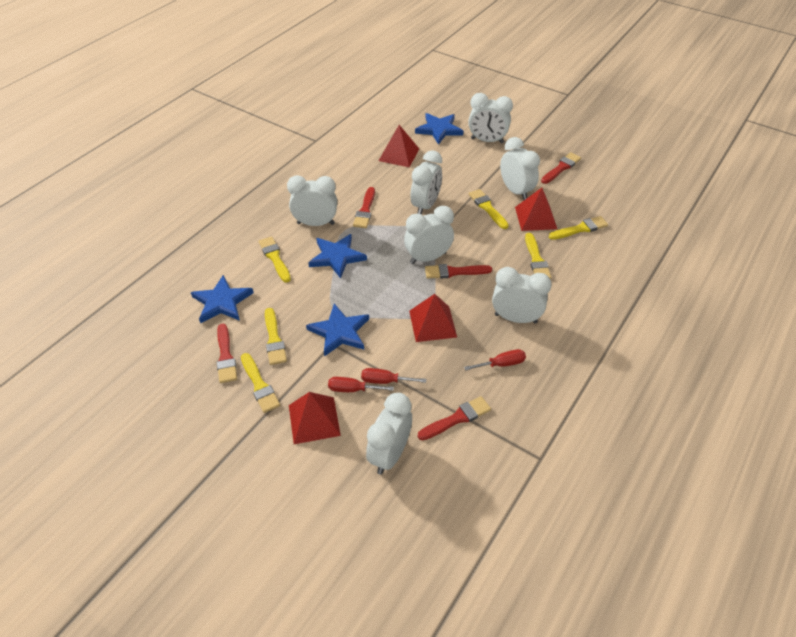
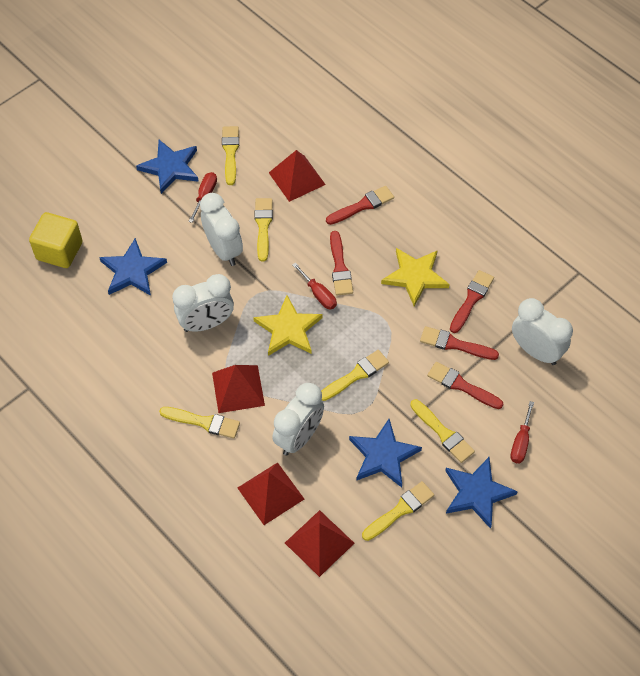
white clock: [287,175,337,226] [366,393,412,475] [404,206,454,264] [410,151,442,214] [468,93,513,144] [492,267,552,324] [500,137,540,200] = 7 -> [172,274,234,332] [200,193,243,266] [272,383,324,456] [512,298,573,365] = 4
yellow cube: none = 0 -> [29,212,83,268] = 1
yellow star: none = 0 -> [253,295,323,356] [381,248,450,306] = 2

